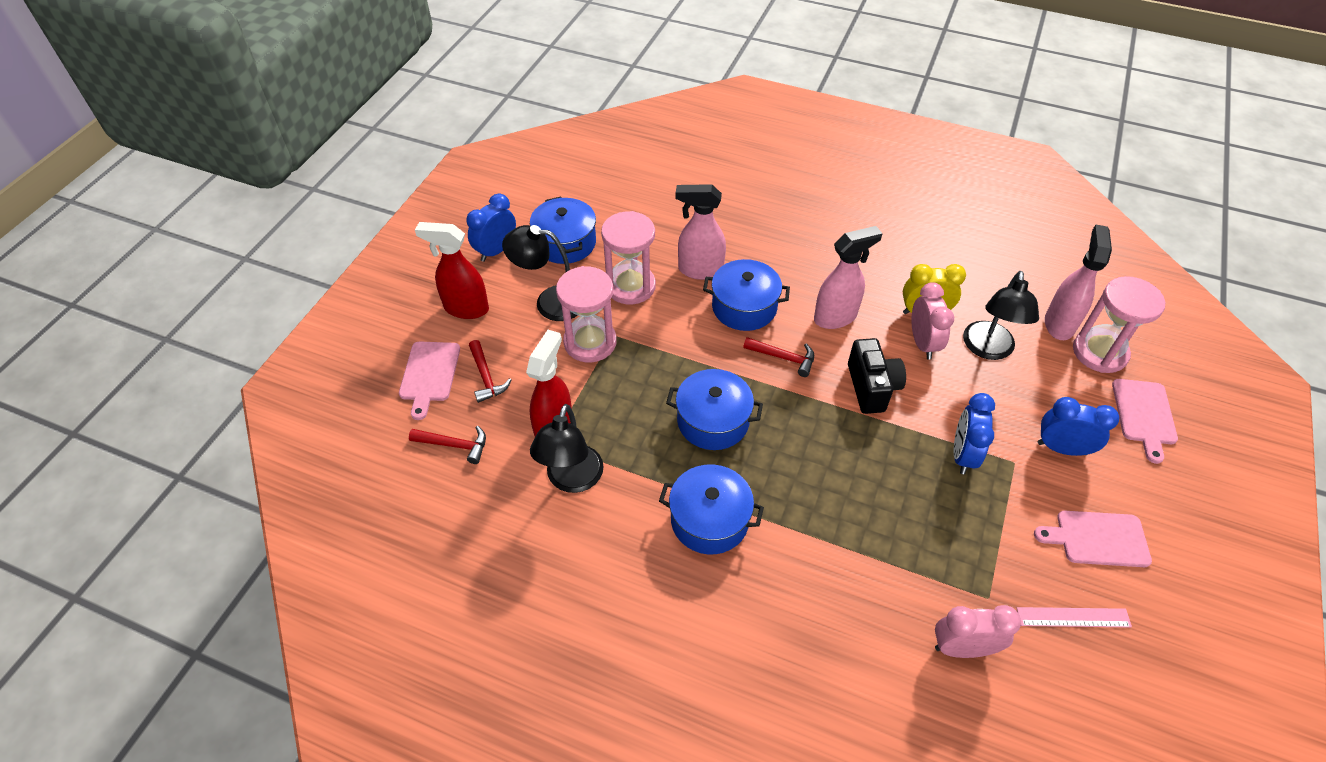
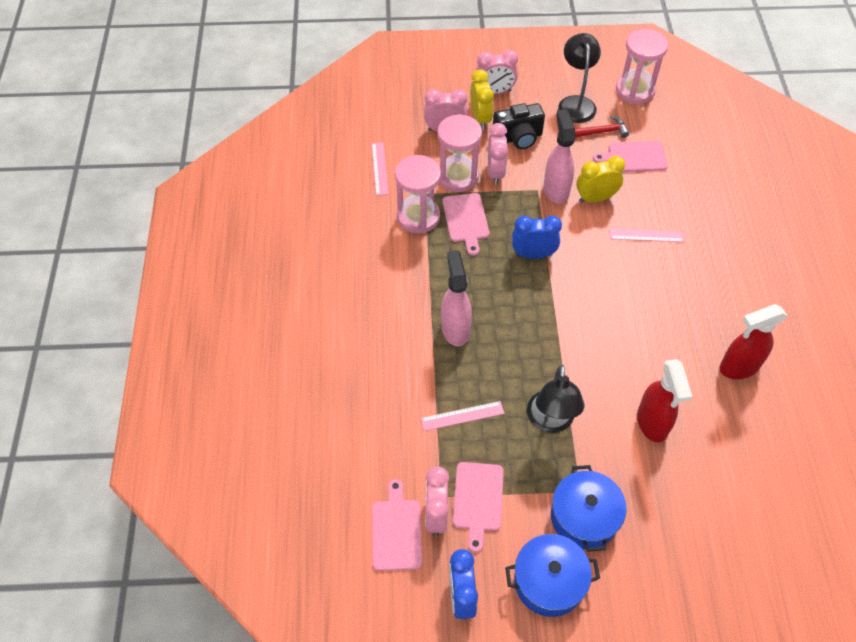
black lamp: [502,225,578,321] [530,404,604,493] [963,271,1039,360] = 3 -> [527,365,584,433] [558,33,601,123] = 2
blue clock: [466,194,516,262] [954,393,995,474] [1038,397,1119,456] = 3 -> [449,549,478,620] [512,216,562,259] = 2
blue pot: [530,197,596,264] [659,465,764,554] [666,369,763,450] [703,259,790,331] = 4 -> [505,534,600,617] [551,465,627,552] = 2
pink clock: [912,282,954,360] [935,605,1021,658] = 2 -> [424,89,467,131] [425,466,449,536] [476,50,518,94] [488,123,508,185] = 4
pink cutting board: [399,341,460,420] [1034,511,1152,567] [1112,379,1178,464] = 3 -> [372,479,422,571] [442,193,490,256] [453,462,504,553] [593,141,668,172] = 4
pink ruler: [1017,607,1132,627] = 1 -> [372,142,389,196] [421,401,505,431] [609,229,684,242] = 3
pink spray bottle: [675,184,726,280] [814,226,883,329] [1045,224,1112,340] = 3 -> [441,250,472,346] [544,109,575,204] = 2
red hammer: [409,426,486,464] [469,340,511,403] [743,337,814,377] = 3 -> [575,115,629,138] = 1
yellow clock: [903,264,966,314] = 1 -> [470,69,494,130] [576,156,625,203] = 2

